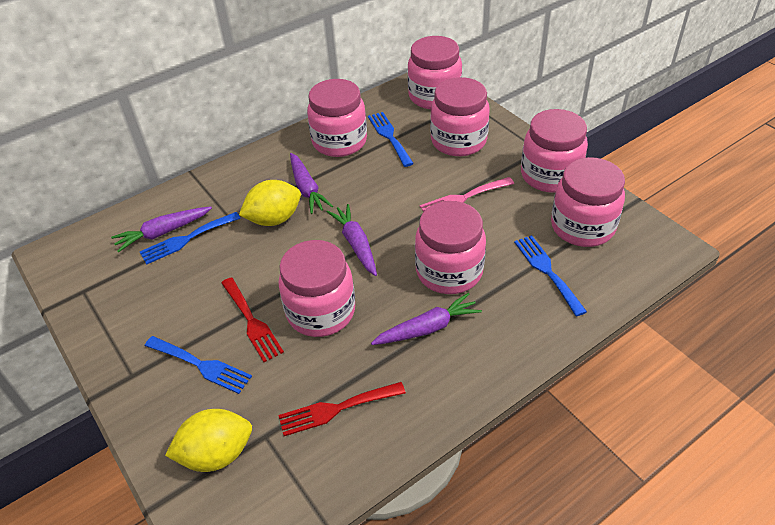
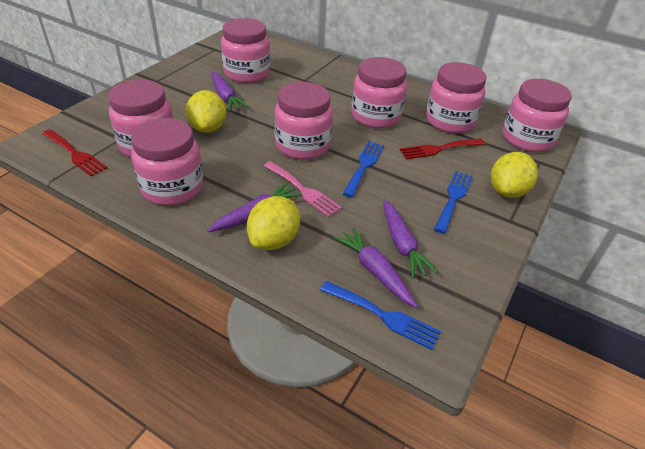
blue fork: [140,212,241,265] [145,336,252,394] [368,112,414,167] [514,235,587,317] = 4 -> [320,281,441,350] [343,141,384,198] [434,171,473,234] = 3
yellow lemon: [165,409,252,472] [239,180,301,226] = 2 -> [186,90,226,133] [247,196,300,250] [491,152,538,198] = 3

